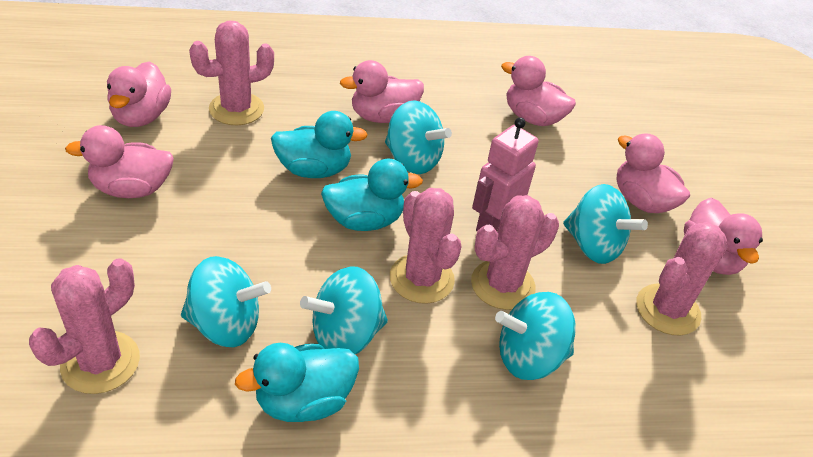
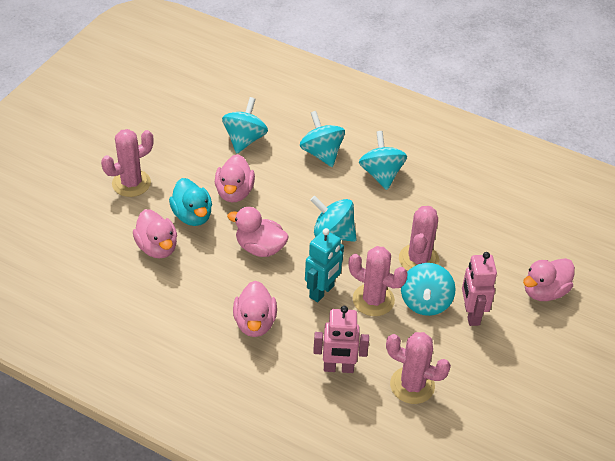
pink cactus: [29,258,140,394] [189,20,274,125] [390,188,462,304] [471,195,559,310] [636,222,727,335] = 5 -> [101,129,153,197] [349,246,408,316] [386,332,451,404] [399,206,439,271] = 4
pink duck: [65,125,174,198] [107,61,171,127] [340,60,424,123] [501,56,576,126] [617,133,690,213] [684,198,763,275] = 6 -> [133,209,177,258] [215,154,255,202] [227,207,289,257] [233,281,277,337] [523,258,575,301] = 5
pink robot: [472,117,539,231] = 1 -> [313,306,369,373] [462,252,497,326] = 2
turquoise duck: [235,343,359,422] [271,111,368,178] [321,159,423,231] = 3 -> [169,178,212,226] = 1
turquoise robot: none = 0 -> [305,228,344,302] = 1

